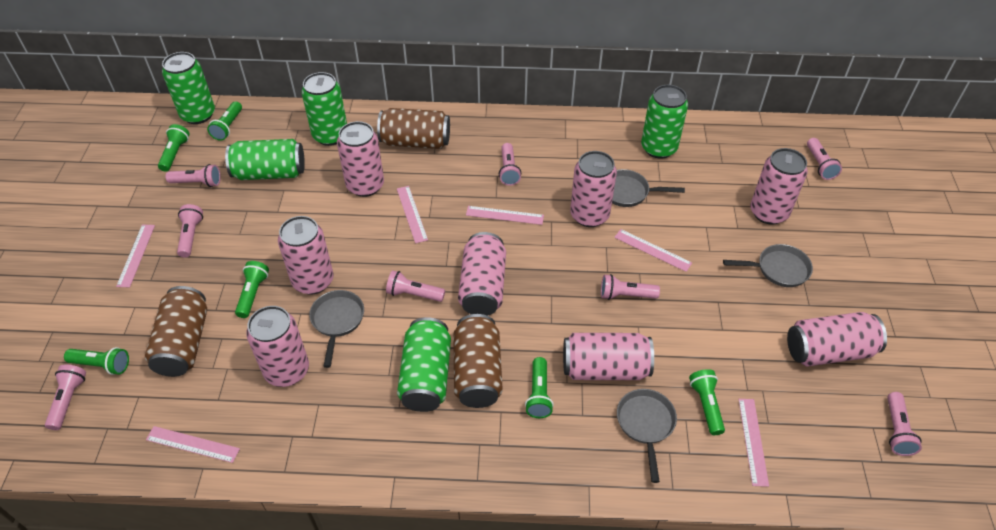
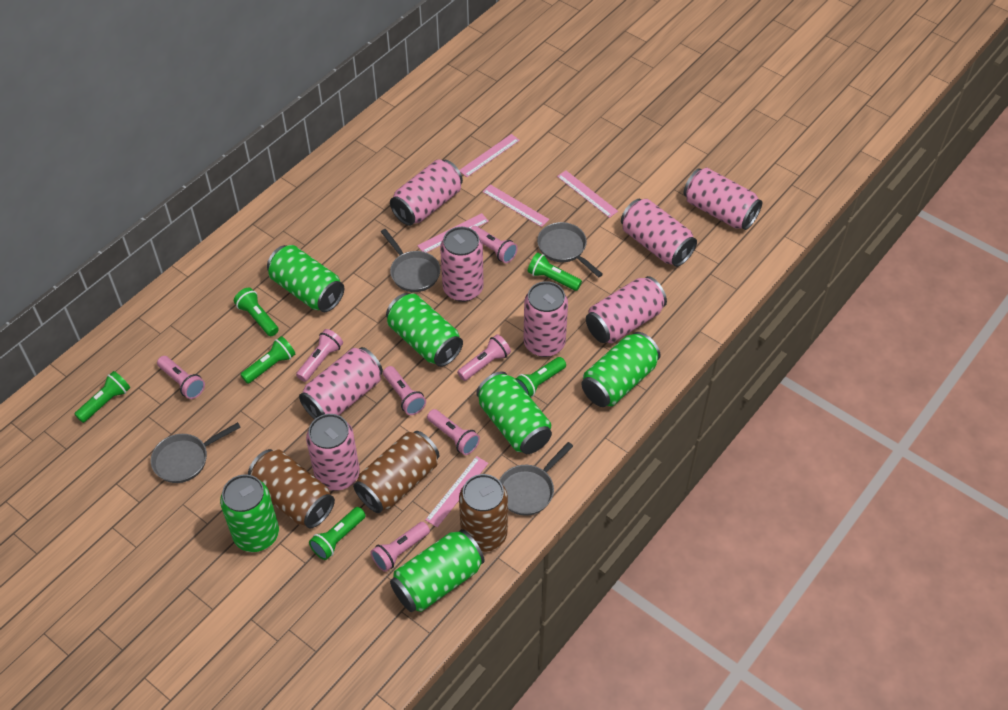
green can: [162,52,215,124] [225,139,305,180] [302,72,347,146] [397,317,451,412] [641,85,688,159] = 5 -> [220,474,279,552] [267,245,344,312] [386,293,463,367] [390,529,485,612] [476,372,552,454] [581,332,661,407] = 6
pink flashlight: [45,365,86,430] [166,164,221,187] [177,204,203,257] [386,270,445,302] [499,143,521,186] [601,274,660,300] [807,138,842,180] [887,392,922,456] = 8 -> [157,356,205,399] [296,329,343,382] [371,522,430,572] [383,366,426,415] [427,409,480,455] [457,334,511,381] [471,226,518,263] = 7
pink ruler: [116,225,155,287] [146,426,240,463] [397,186,428,243] [466,206,544,225] [614,229,692,272] [738,399,769,487] = 6 -> [417,213,489,253] [425,456,488,527] [459,134,520,177] [482,184,549,227] [557,171,618,218] = 5

